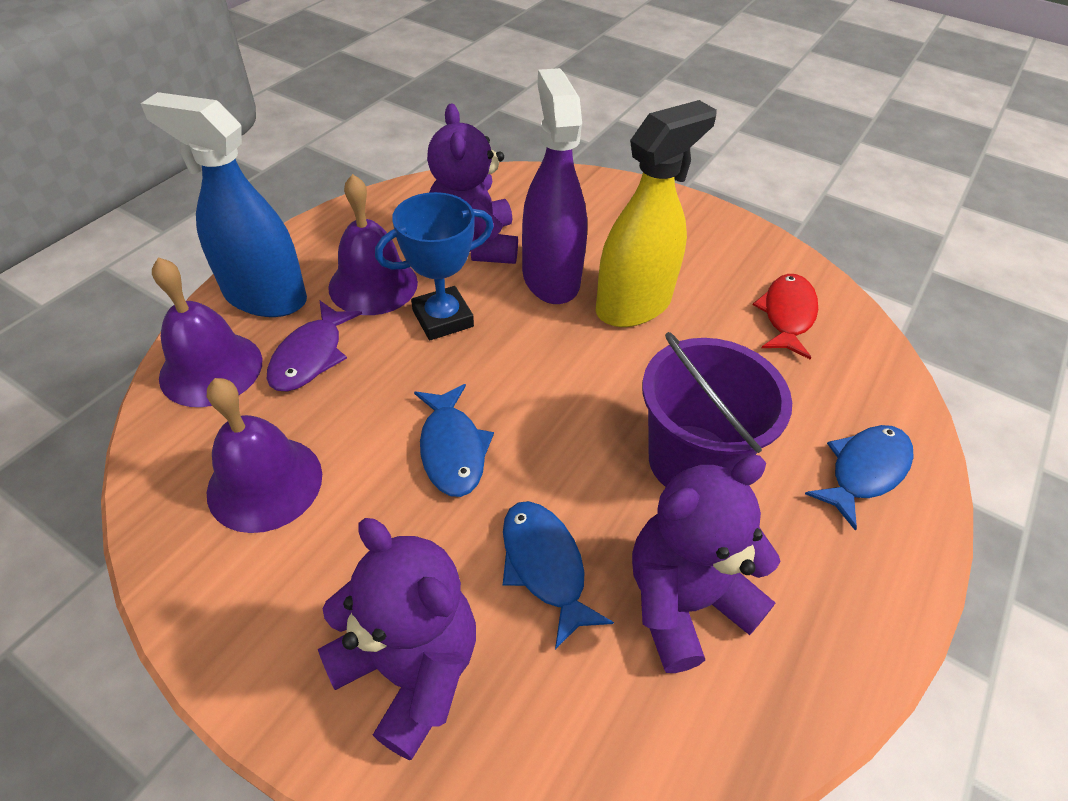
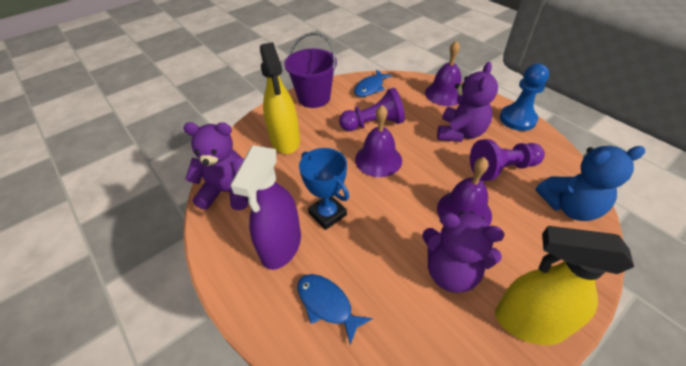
blue fish: [414,384,494,497] [503,501,614,650] [805,425,914,531] = 3 -> [297,274,373,345] [354,70,393,97] = 2
blue pawn: none = 0 -> [500,64,549,131] = 1
blue spray bottle: [141,92,307,317] = 1 -> none = 0
blue teddy bear: none = 0 -> [535,146,645,221] = 1
purple fish: [267,301,362,392] = 1 -> none = 0
purple pawn: none = 0 -> [339,88,405,131] [470,139,545,181] = 2
red fish: [753,274,818,359] = 1 -> none = 0
yellow spray bottle: [596,100,717,327] = 1 -> [260,42,300,154] [495,226,634,345] = 2

